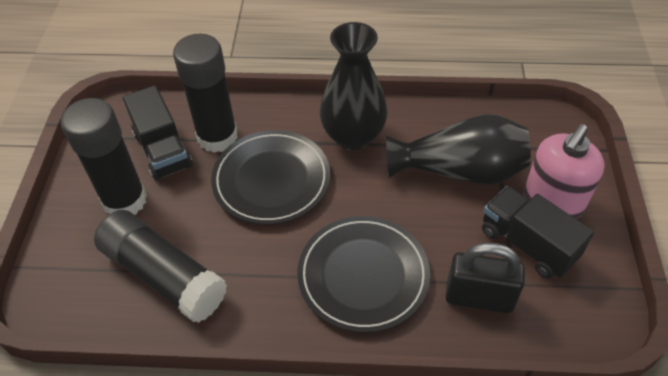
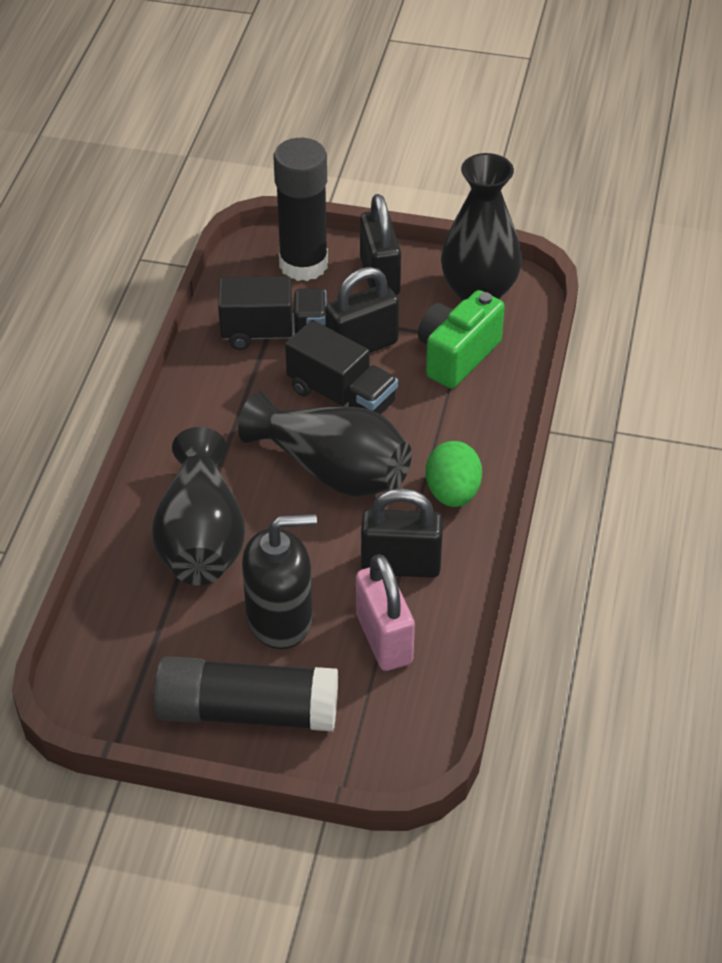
black glue stick: [61,98,147,215] [94,210,227,323] [173,34,238,153] = 3 -> [153,656,338,731] [274,138,328,281] = 2
black padlock: [446,243,525,313] = 1 -> [325,267,399,353] [360,194,401,295] [361,488,443,578] = 3
black plate: [211,130,330,225] [297,216,430,333] = 2 -> none = 0
black soap dispenser: none = 0 -> [242,514,317,649] = 1
black vase: [320,22,388,150] [386,114,531,185] = 2 -> [152,427,245,585] [238,392,412,497] [441,153,522,301] = 3
green camera: none = 0 -> [418,290,505,389] = 1
green egg: none = 0 -> [426,441,482,507] = 1
pink padlock: none = 0 -> [356,554,415,671] = 1
pink soap dispenser: [524,124,605,219] = 1 -> none = 0

